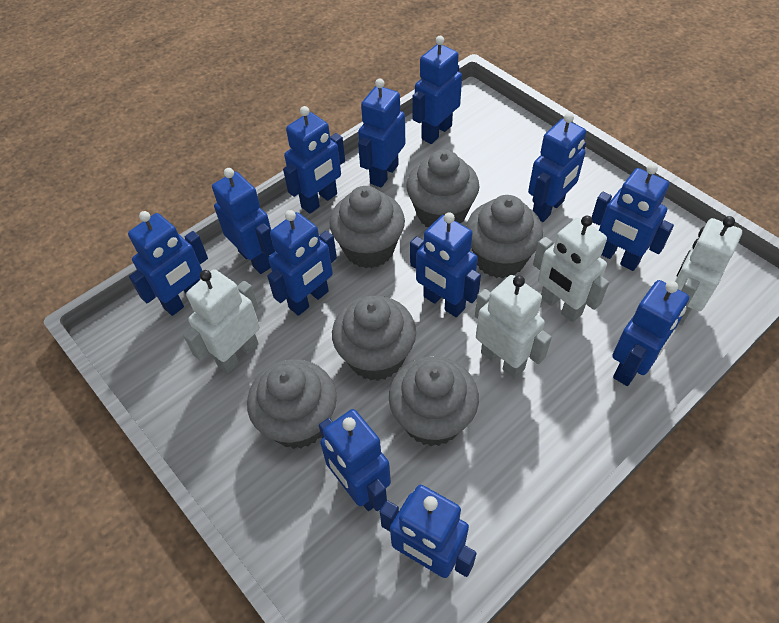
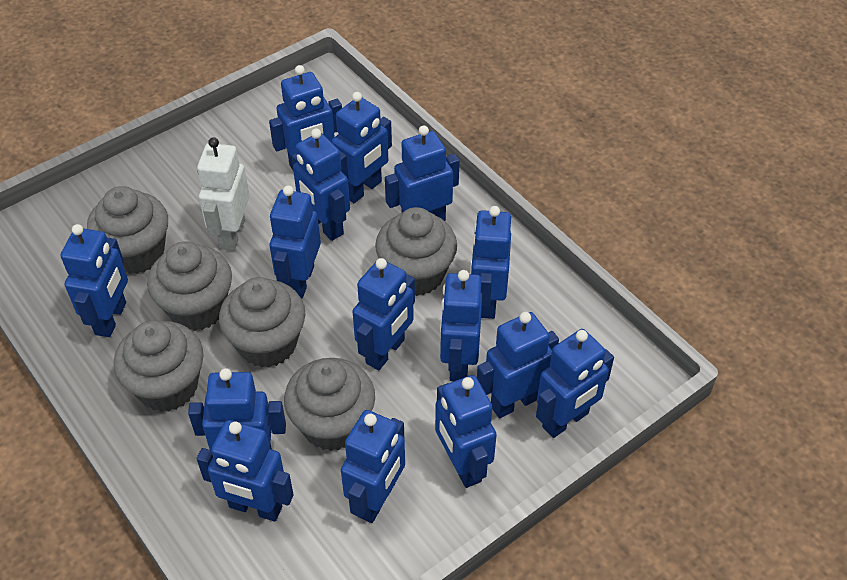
blue robot: [128,211,208,316] [212,168,275,274] [267,210,337,316] [283,106,345,214] [319,409,391,511] [358,78,405,188] [380,485,477,578] [410,212,481,317] [412,36,462,144] [528,113,586,222] [591,164,674,271] [612,280,689,386] = 12 -> [61,224,128,337] [188,368,286,450] [197,420,294,522] [269,65,342,170] [270,185,321,299] [292,128,350,241] [331,92,392,203] [341,410,405,523] [352,258,415,370] [385,125,460,221] [435,375,497,488] [440,270,482,381] [470,206,511,319] [477,312,559,418] [536,329,614,438] = 15
white robot: [183,269,260,373] [475,275,552,379] [533,216,609,322] [675,216,742,325] = 4 -> [197,137,250,251] = 1

